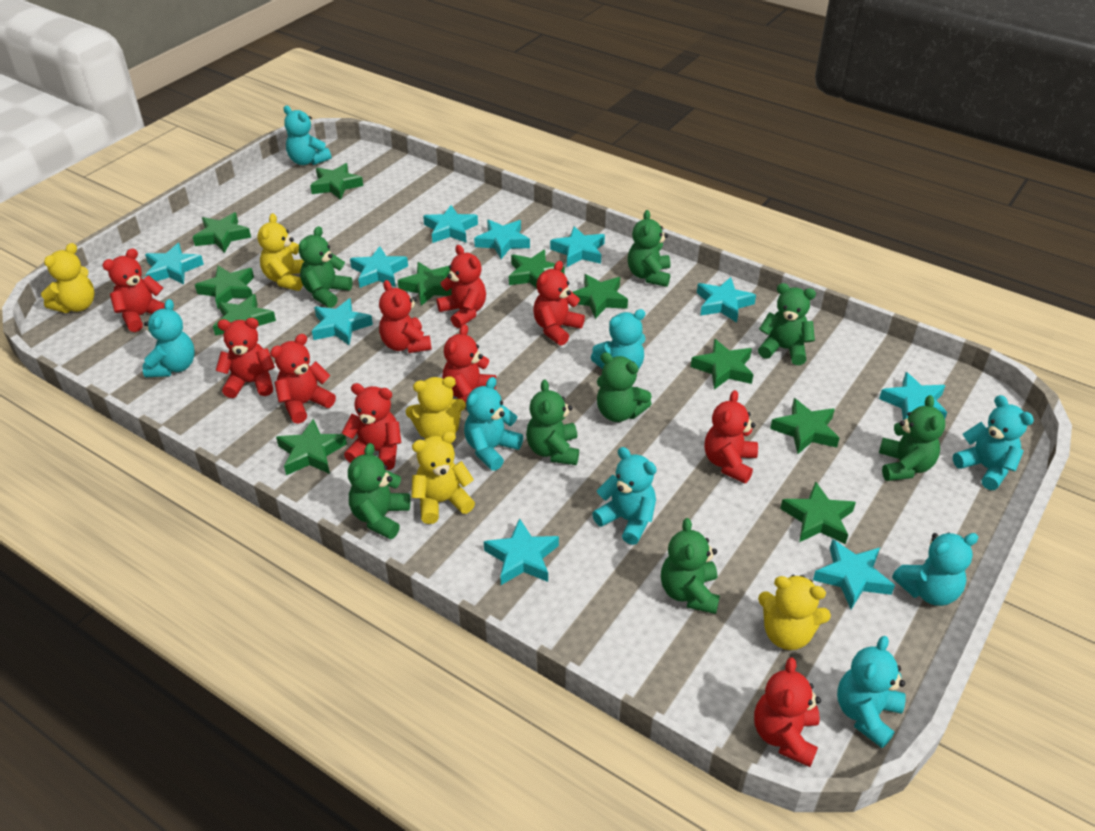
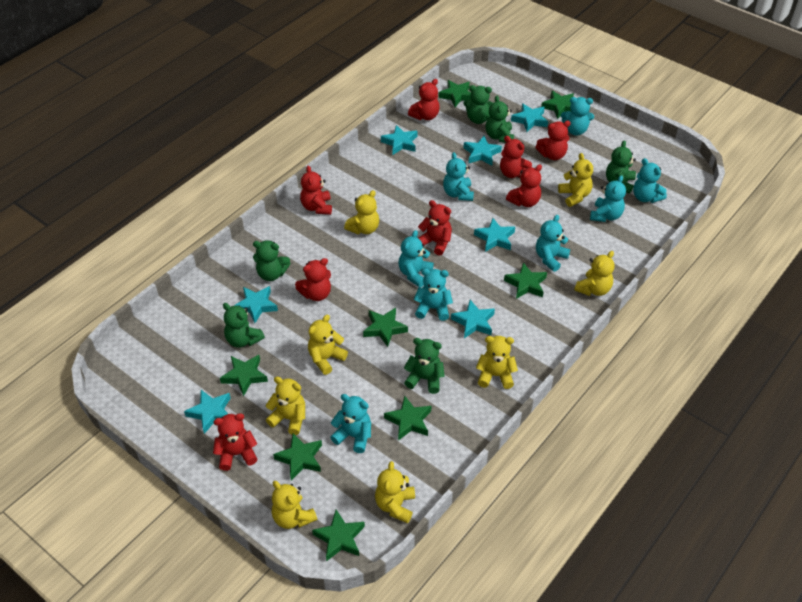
green star: [193,213,251,253] [195,266,254,309] [213,294,276,336] [276,419,347,475] [310,163,363,200] [398,262,452,306] [509,249,565,288] [572,274,628,319] [691,339,754,389] [770,398,839,454] [780,481,856,544] = 11 -> [220,355,268,397] [273,433,322,480] [312,510,365,561] [363,308,408,347] [384,396,431,441] [438,80,471,107] [504,262,547,299] [541,91,574,119] = 8
green teddy bear: [299,226,353,308] [348,443,410,539] [526,380,579,465] [597,352,652,422] [628,210,670,287] [661,518,720,614] [758,283,816,365] [879,395,945,481] = 8 -> [223,303,265,348] [253,241,291,281] [404,338,445,394] [464,85,493,124] [486,95,514,143] [606,141,636,194] = 6
red teddy bear: [102,249,165,332] [216,318,275,398] [270,334,336,424] [342,383,401,470] [379,280,432,353] [437,245,486,328] [443,324,496,403] [533,261,585,346] [704,390,758,483] [754,657,821,767] = 10 -> [213,413,258,471] [295,258,331,301] [300,165,332,215] [408,79,440,120] [418,200,452,256] [500,136,532,178] [506,164,542,207] [536,121,571,160] = 8
turquoise star: [145,243,204,284] [312,298,373,345] [350,246,408,288] [423,205,478,243] [474,220,530,259] [484,518,559,585] [550,226,605,267] [697,277,756,323] [813,539,895,609] [879,372,947,421] = 10 -> [184,390,231,434] [234,286,278,323] [381,125,417,155] [451,300,495,338] [463,136,502,165] [474,218,515,252] [511,103,548,132] = 7
yellow teddy bear: [41,243,95,313] [258,213,304,291] [406,376,466,439] [411,432,475,524] [758,575,831,650] = 5 -> [266,377,305,435] [272,481,317,529] [308,315,348,375] [344,190,379,234] [375,461,415,523] [476,336,518,389] [558,153,593,207] [574,251,614,296] = 8

